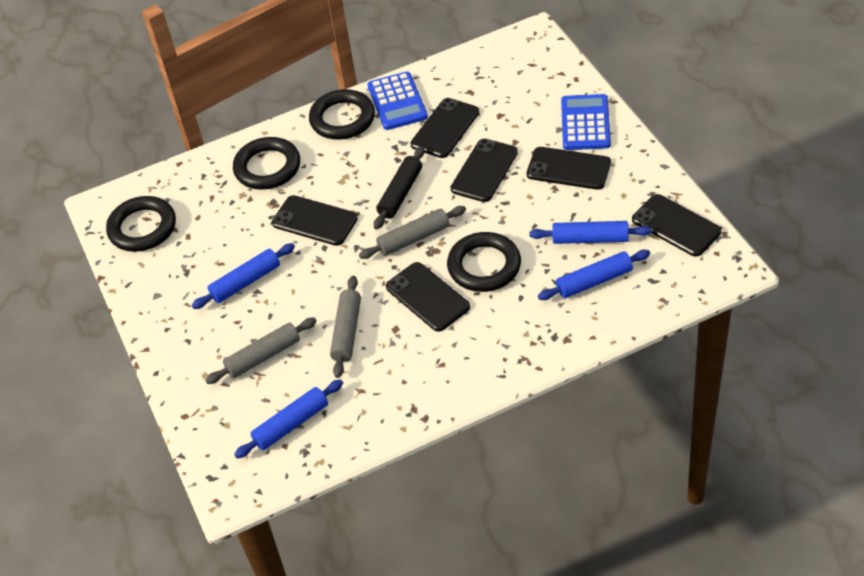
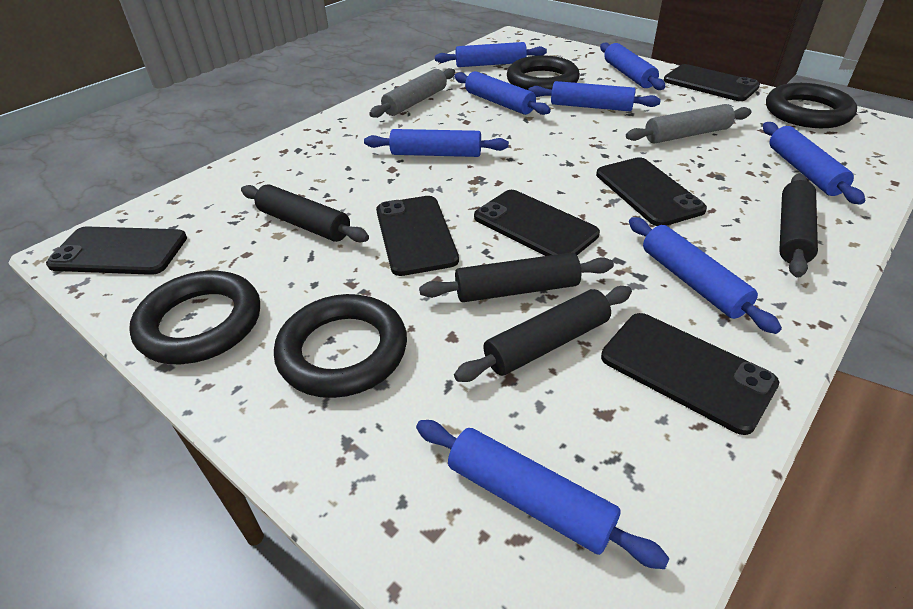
black rolling pin: [374,146,425,230] = 1 -> [241,184,369,242] [419,253,614,302] [454,286,632,382] [779,174,818,278] = 4
blue calculator: [368,72,428,130] [561,94,611,150] = 2 -> none = 0
blue rolling pin: [192,243,295,309] [234,379,343,458] [529,221,652,244] [538,250,650,300] = 4 -> [364,129,509,157] [416,420,670,569] [435,42,547,67] [454,71,551,115] [528,81,661,111] [600,42,665,90] [629,217,782,334] [763,122,865,205] = 8
grey rolling pin: [205,317,317,384] [330,276,361,378] [359,206,466,259] = 3 -> [369,68,455,118] [626,104,752,144] = 2

